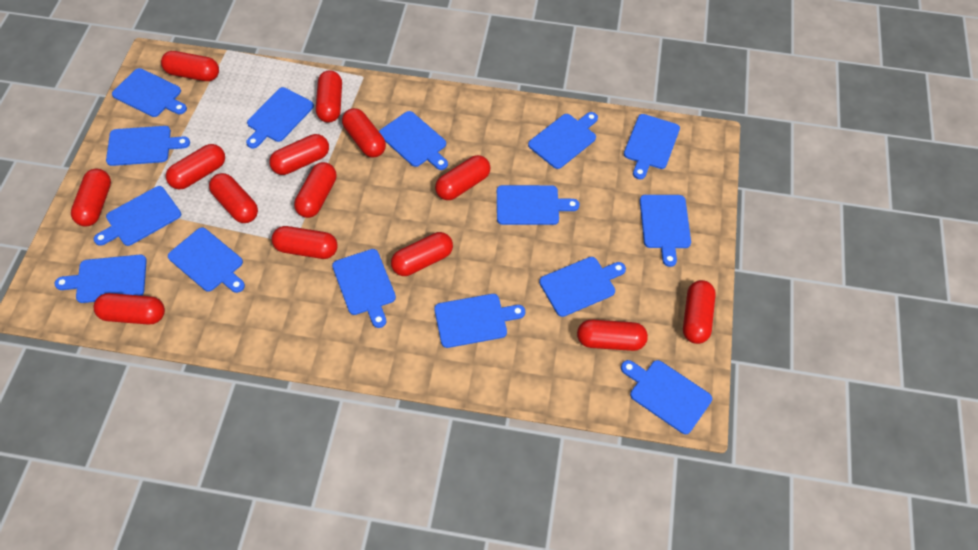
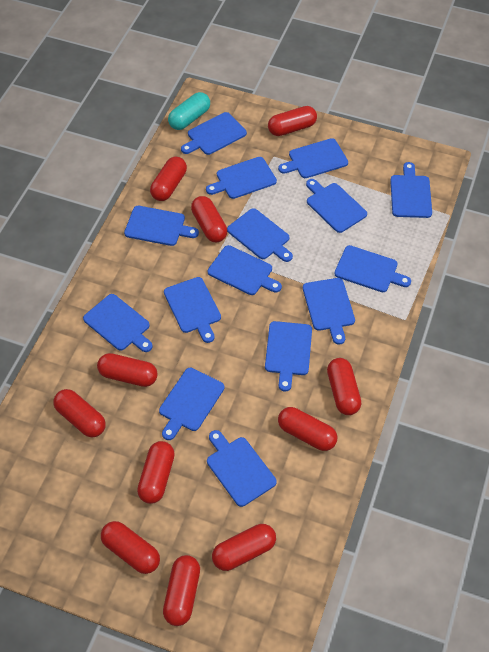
red capsule: [71,169,111,227] [94,293,165,324] [161,51,219,81] [166,144,225,189] [209,173,258,223] [269,134,329,175] [272,226,338,259] [294,162,336,218] [316,70,342,123] [342,108,386,158] [391,232,453,276] [435,155,491,200] [577,320,648,351] [683,280,716,344] = 14 -> [53,389,106,438] [97,353,158,387] [101,521,160,574] [137,441,175,504] [150,157,187,201] [163,555,200,626] [191,196,227,242] [212,524,276,571] [268,106,317,136] [278,407,337,451] [327,358,361,415] = 11
turquoise capsule: none = 0 -> [168,92,210,130] = 1

